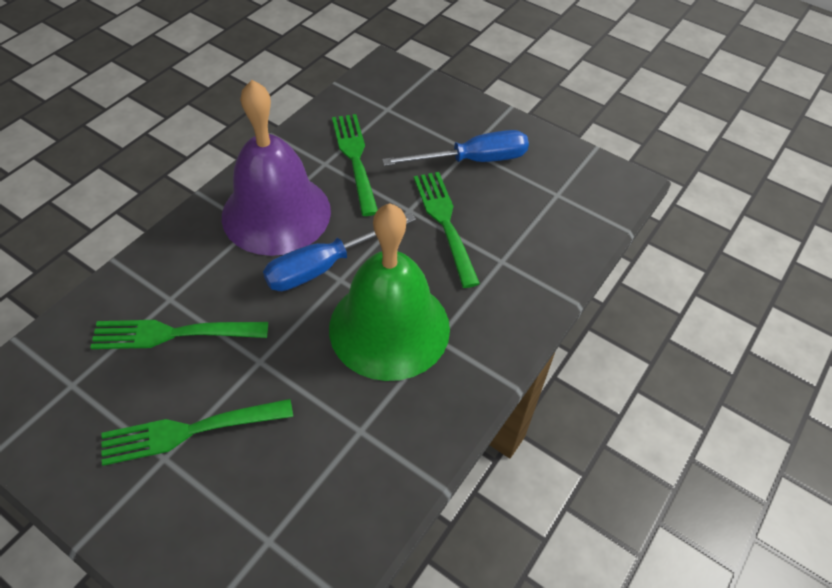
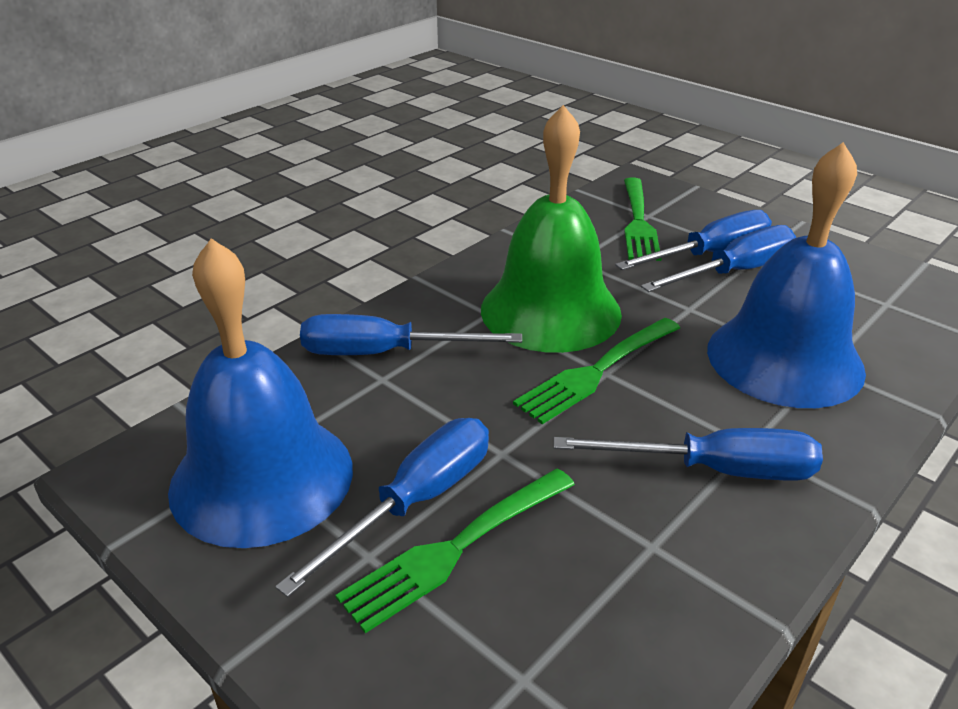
blue bell: none = 0 -> [168,238,353,548] [707,142,866,408] = 2
blue screwdriver: [263,213,416,291] [382,130,529,166] = 2 -> [275,418,489,597] [300,314,522,355] [554,428,823,480] [615,210,772,270] [641,225,796,292] = 5
green fork: [90,320,268,349] [101,399,293,466] [332,114,378,216] [414,172,480,288] = 4 -> [336,468,575,633] [513,318,680,424] [624,177,662,261] = 3
purple bell: [222,80,331,256] = 1 -> none = 0

